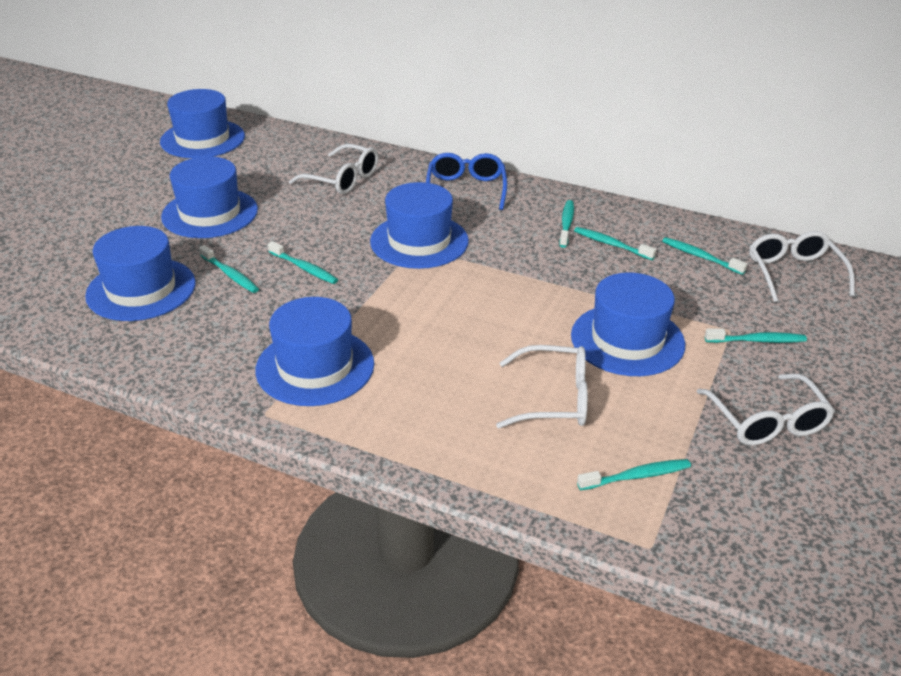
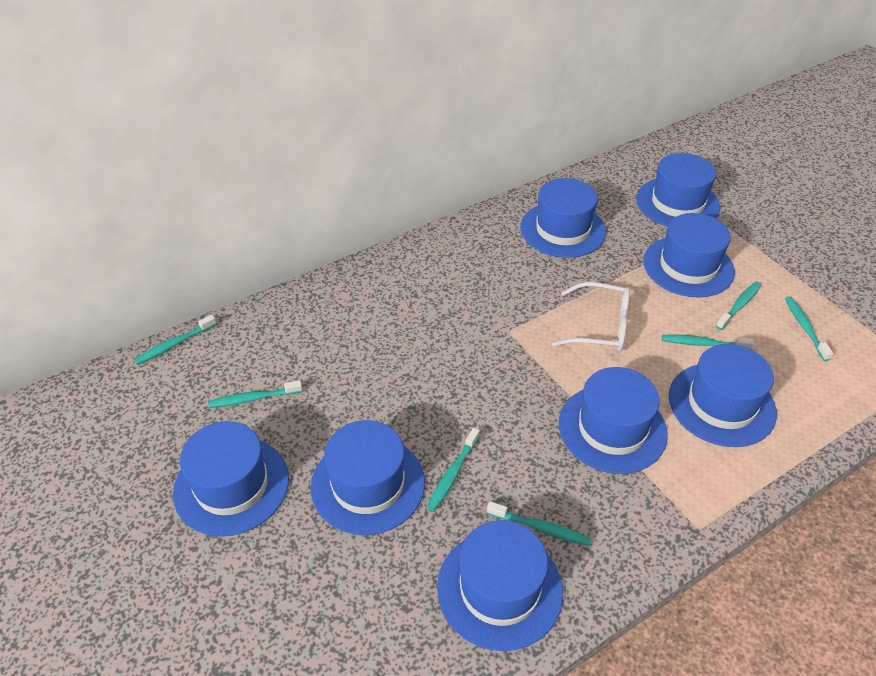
blue glasses: [426,153,507,210] = 1 -> none = 0
blue hat: [85,226,196,321] [160,89,245,158] [161,156,258,238] [255,297,374,406] [370,182,469,269] [571,272,685,376] = 6 -> [173,421,289,537] [311,420,425,535] [437,520,563,651] [520,178,606,258] [559,367,668,474] [636,153,720,227] [643,213,735,298] [669,344,777,447] = 8
white glasses: [289,144,378,194] [496,345,588,428] [696,373,835,446] [749,231,855,302] = 4 -> [552,282,630,352] = 1

